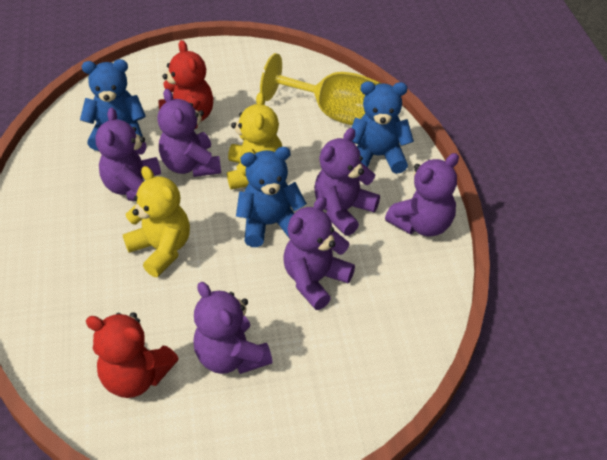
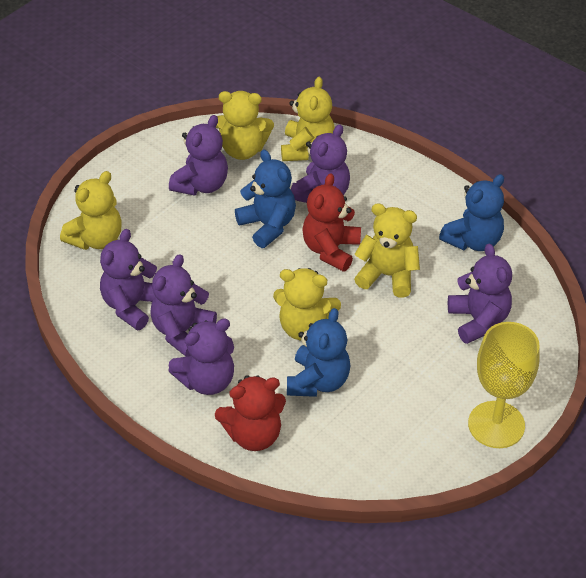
yellow teddy bear: [123,166,190,277] [227,92,282,189] = 2 -> [60,171,122,250] [216,91,274,160] [273,268,341,341] [281,77,335,161] [354,203,420,298] = 5

